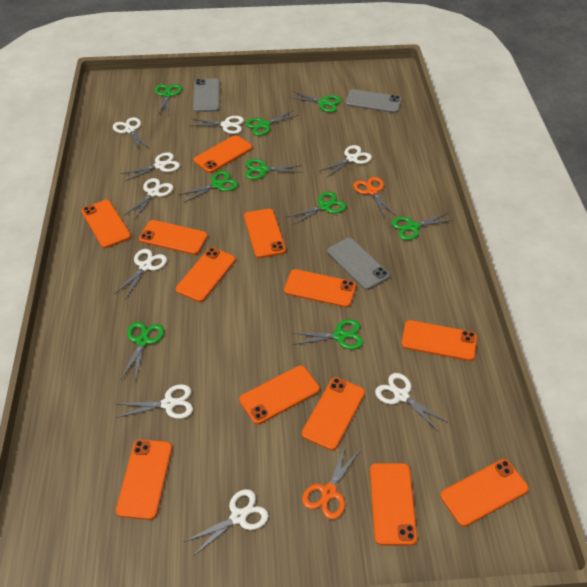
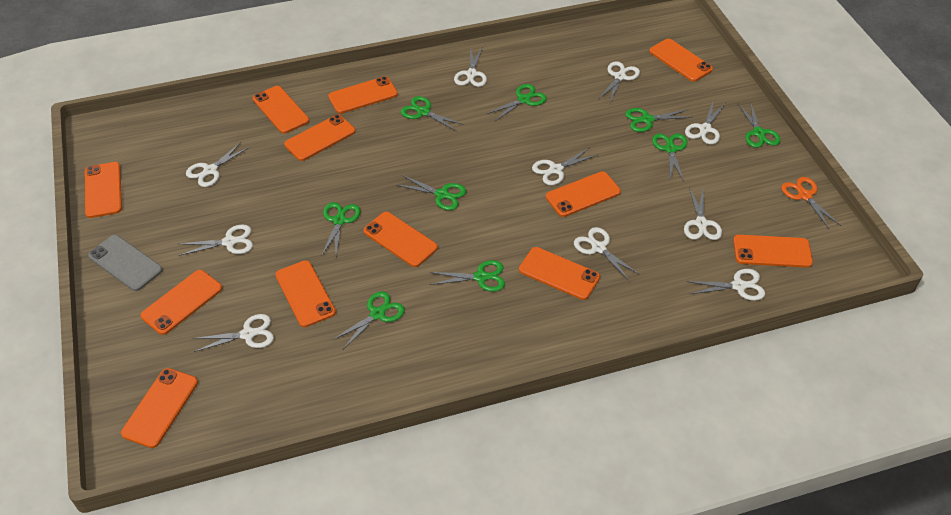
grey phone: [193,78,220,112] [327,238,390,290] [345,89,402,113] = 3 -> [88,235,163,291] = 1
orange scissors: [302,446,360,519] [353,177,396,219] = 2 -> [781,177,841,230] = 1
white scissors: [113,117,150,150] [114,249,167,298] [116,384,193,419] [121,152,180,181] [125,178,173,220] [184,489,269,557] [189,116,244,134] [320,145,372,178] [375,373,447,432] = 9 -> [179,225,253,256] [186,142,250,187] [192,314,274,352] [454,46,487,87] [532,148,597,185] [574,227,640,281] [599,61,640,103] [684,188,722,240] [685,101,725,145] [686,269,765,301] = 10

